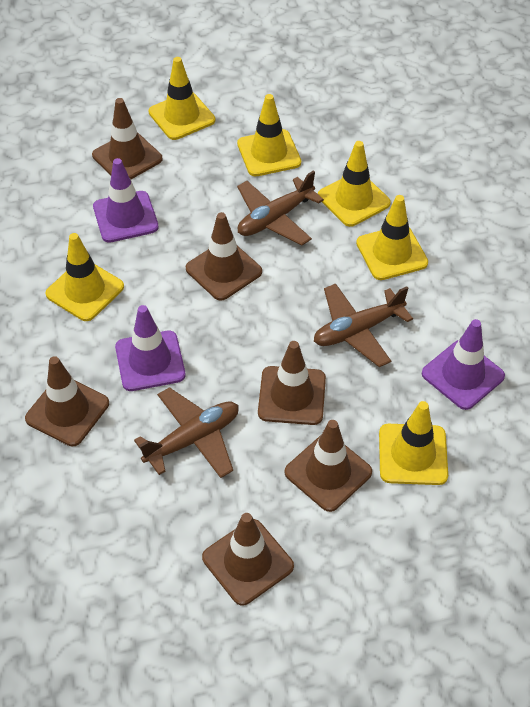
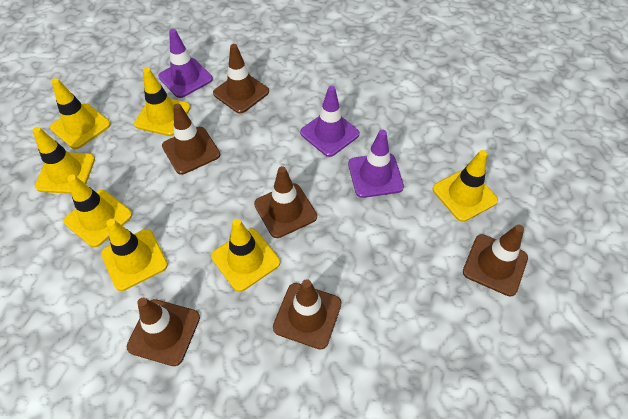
brown plane: [134,387,239,478] [237,170,324,245] [314,284,413,367] = 3 -> none = 0
yellow traffic cone: [45,233,124,321] [149,57,215,140] [237,94,301,176] [318,141,391,227] [356,195,428,280] [379,401,448,485] = 6 -> [33,127,95,194] [50,78,111,149] [64,175,132,247] [101,219,168,291] [134,68,191,136] [211,219,280,292] [433,150,498,222] = 7

